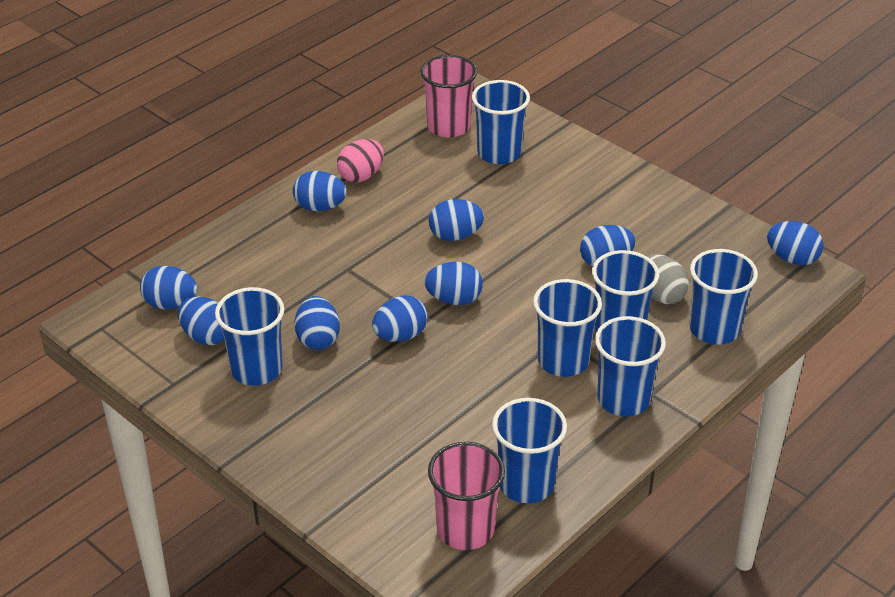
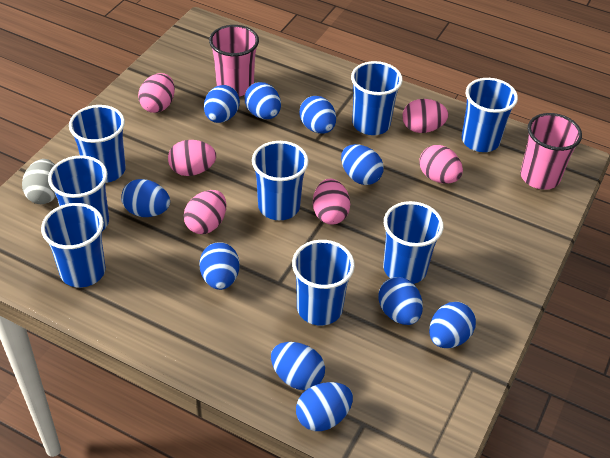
blue cup: [215,287,284,386] [472,80,530,164] [492,398,567,503] [533,279,602,377] [592,250,659,333] [595,316,666,416] [689,249,758,345] = 7 -> [41,203,106,287] [48,155,109,231] [69,105,126,183] [252,141,309,220] [292,240,355,326] [351,61,403,135] [383,201,443,284] [462,78,518,152] = 8
blue egg: [140,266,198,309] [178,297,224,345] [293,171,347,211] [295,296,340,350] [372,295,428,342] [424,262,483,305] [429,199,484,241] [580,225,636,267] [767,221,824,265] = 9 -> [121,179,170,217] [199,242,240,290] [204,85,240,123] [245,82,281,119] [271,342,325,390] [296,382,353,431] [299,96,336,134] [341,144,383,185] [378,277,423,325] [429,302,476,348] = 10
pink egg: [337,139,384,183] = 1 -> [138,73,175,113] [168,140,216,176] [183,190,227,234] [313,179,350,225] [402,99,448,133] [419,145,463,184] = 6

